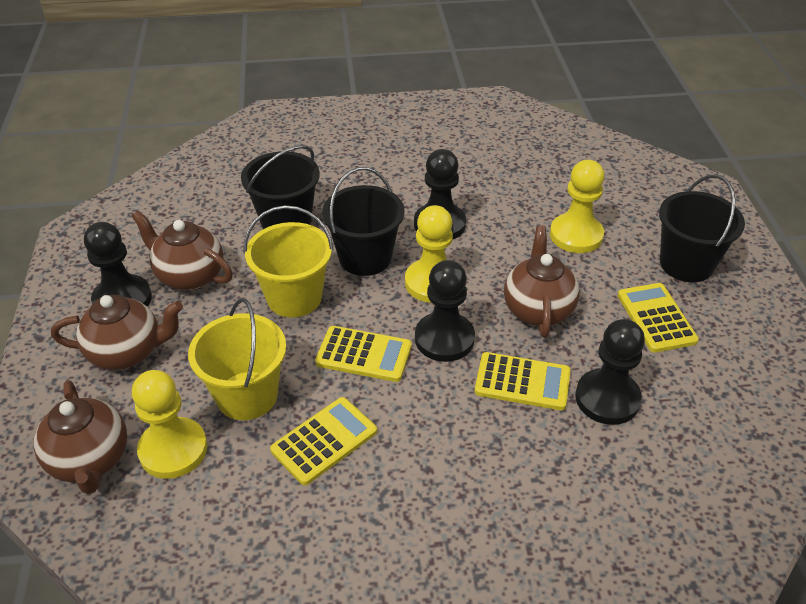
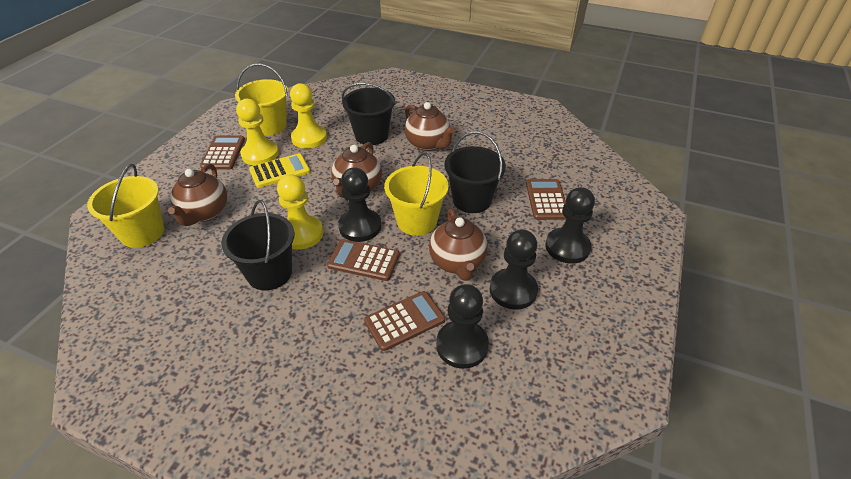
brown calculator: none = 0 -> [200,136,245,170] [327,239,400,281] [364,291,445,351] [526,179,567,220] = 4
yellow bucket: [188,298,286,420] [244,205,333,318] = 2 -> [87,164,164,248] [235,63,288,136] [384,152,449,236] = 3
yellow calculator: [270,397,377,485] [315,326,412,382] [475,352,571,410] [618,283,699,353] = 4 -> [249,153,310,188] = 1

